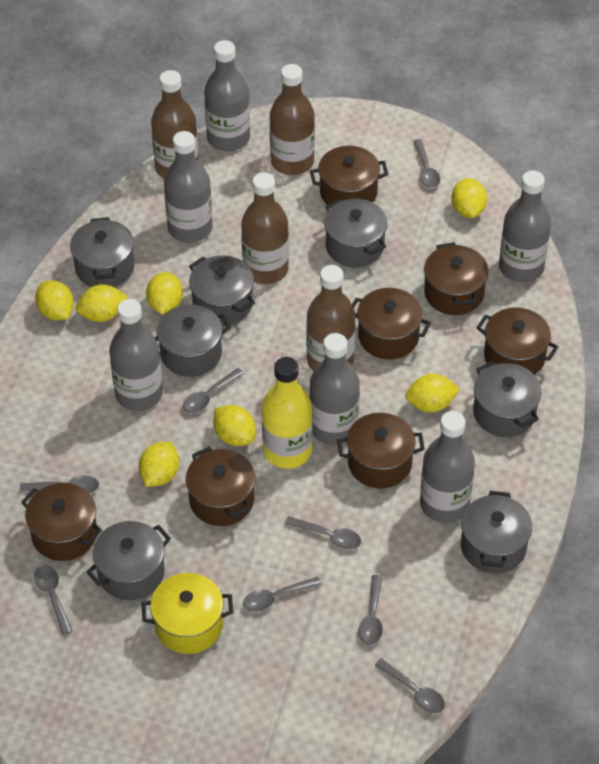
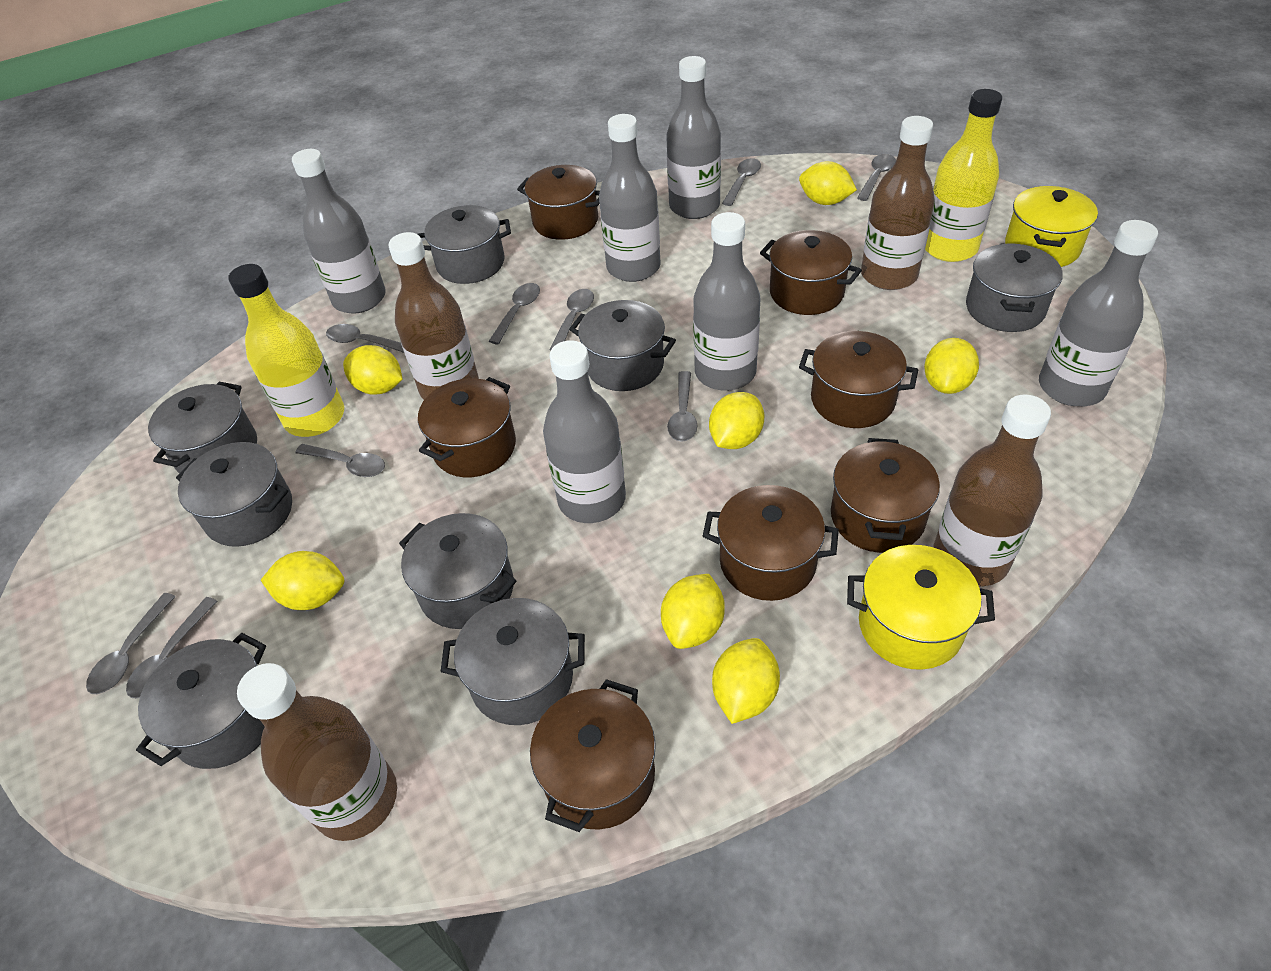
grey pot: [70,217,134,287] [86,521,171,600] [155,304,231,377] [189,255,255,326] [324,199,387,267] [461,491,532,574] [473,361,542,437] = 7 -> [136,633,266,769] [148,382,257,474] [176,442,292,547] [399,513,516,629] [418,205,511,284] [440,598,585,725] [569,300,676,391] [966,243,1063,332] = 8
grey spoon: [20,475,99,493] [34,565,73,635] [183,368,244,413] [243,577,322,612] [285,516,361,549] [358,575,383,645] [375,658,445,714] [413,139,440,188] = 8 -> [86,593,176,694] [126,597,217,699] [295,444,385,477] [326,324,404,353] [489,283,540,344] [550,289,594,351] [667,371,697,442] [722,158,761,206] [857,154,896,201] = 9
yellow bottle: [262,357,313,469] = 1 -> [228,264,344,437] [925,89,1002,262] = 2
yellow pot: [141,573,234,654] = 1 -> [847,545,995,670] [1005,186,1098,267] = 2

